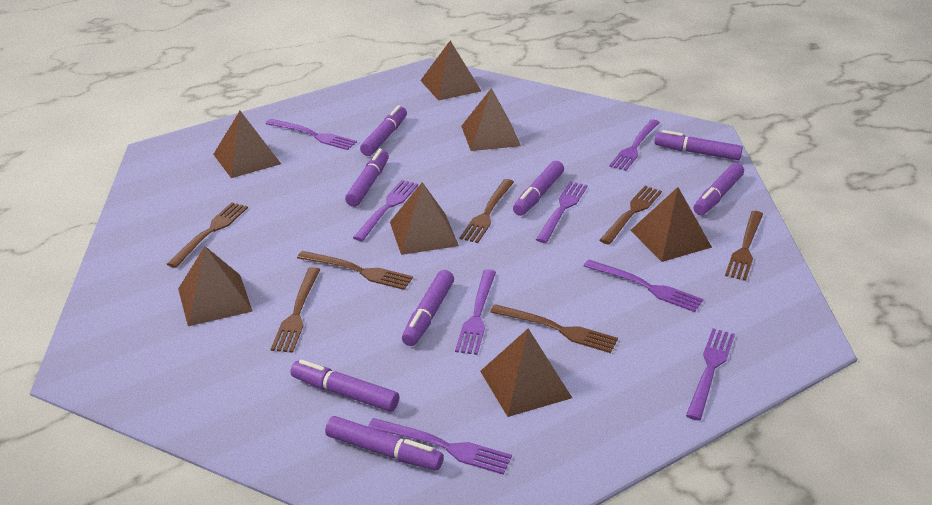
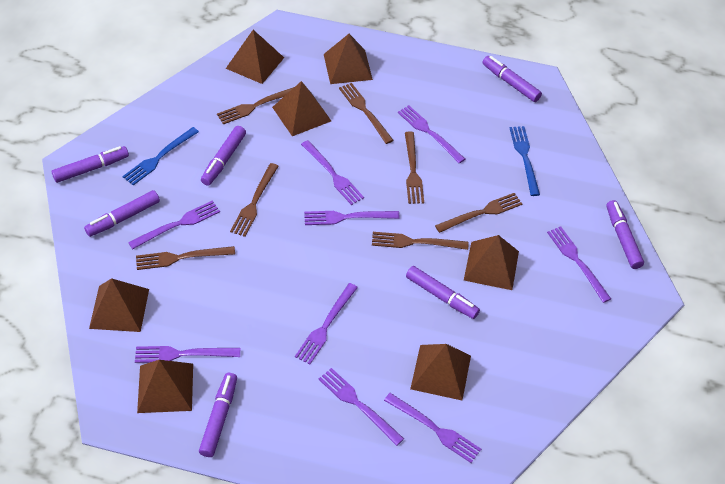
blue fork: none = 0 -> [122,127,199,185] [510,126,540,196] = 2
purple fork: [266,119,357,150] [353,180,418,241] [368,418,512,474] [455,269,496,355] [536,181,588,243] [584,260,703,312] [609,119,660,171] [686,328,735,421] = 8 -> [128,201,220,249] [135,346,240,363] [295,283,358,365] [301,140,364,205] [304,211,400,225] [318,368,404,446] [384,393,481,463] [398,105,465,163] [547,226,611,303] = 9
purple marker: [290,360,399,412] [325,416,444,470] [345,149,389,207] [360,105,407,156] [402,270,454,346] [513,161,564,216] [654,130,743,160] [694,163,744,215] = 8 -> [52,146,129,183] [84,190,160,237] [199,373,237,457] [201,126,246,186] [406,266,480,319] [482,56,542,102] [606,200,644,269] = 7

